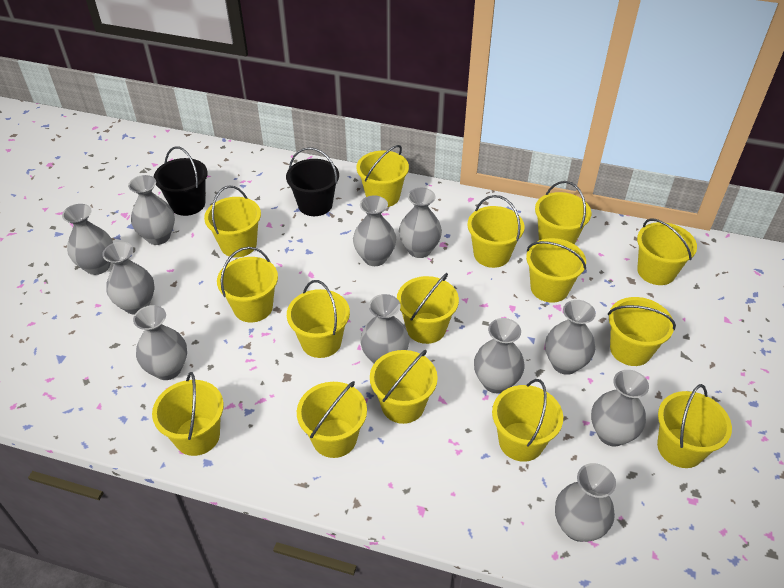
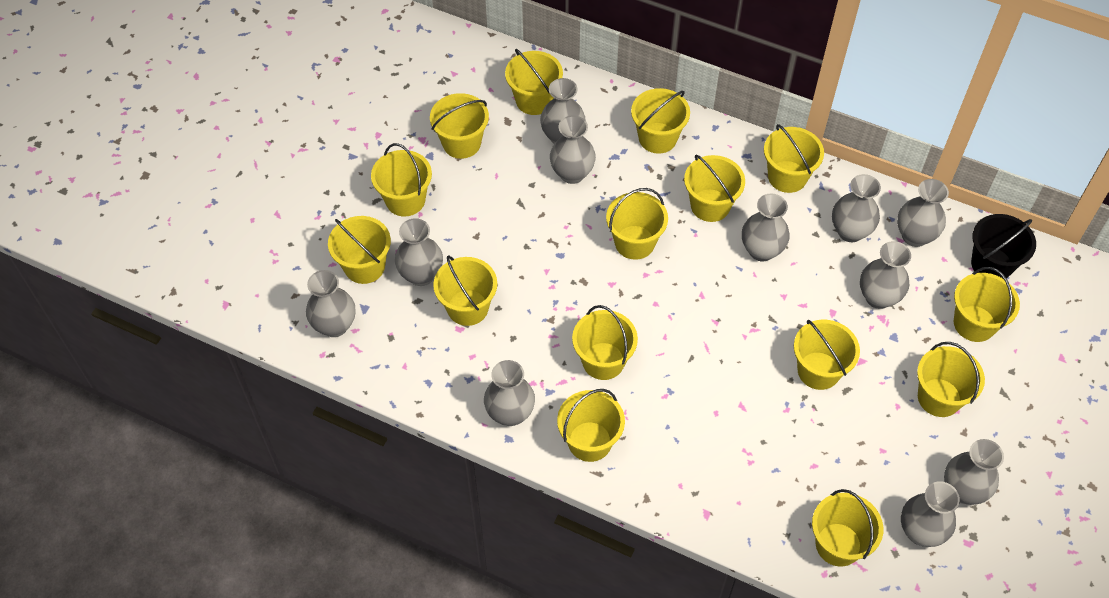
black bucket: [154,146,208,216] [286,147,339,216] = 2 -> [971,214,1036,278] = 1

